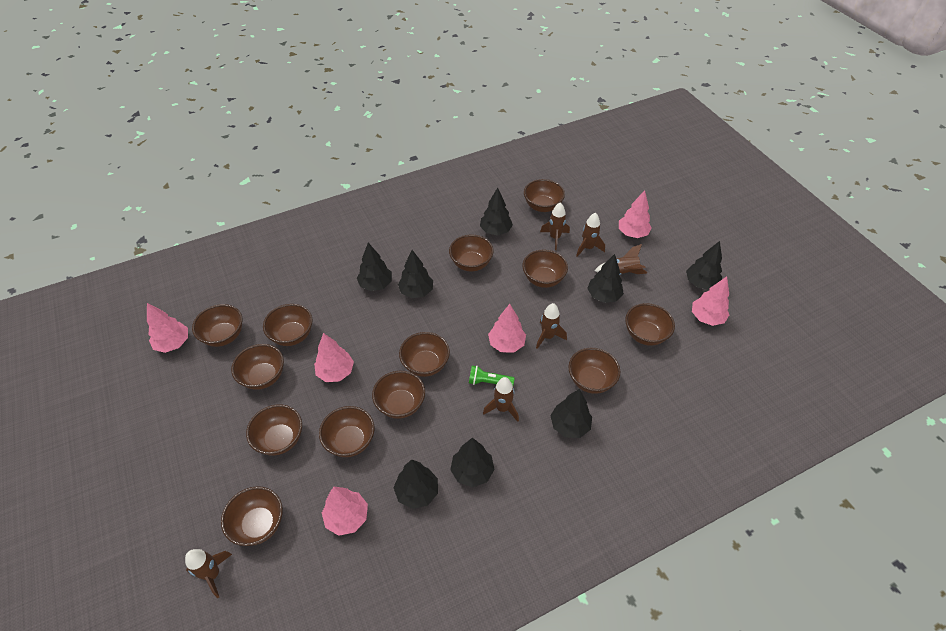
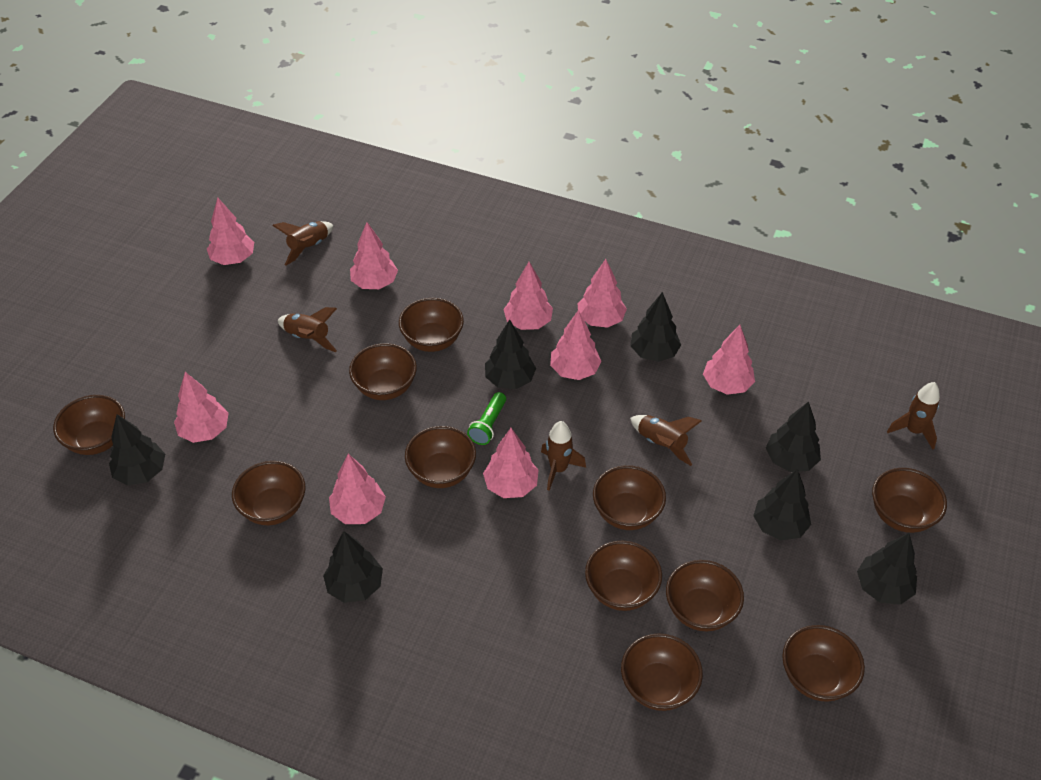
black tree: [357,243,392,291] [393,459,438,509] [398,250,433,298] [450,438,495,487] [480,188,513,236] [550,389,592,438] [587,254,624,303] [686,241,722,290] = 8 -> [109,414,165,486] [323,531,383,603] [485,319,536,389] [631,292,681,362] [753,469,811,541] [766,401,821,472] [857,533,917,605] = 7
brown bowl: [192,304,242,347] [221,486,283,546] [231,344,284,390] [246,404,302,456] [263,304,313,346] [319,406,375,457] [372,371,425,419] [399,332,450,377] [449,235,494,271] [522,249,568,288] [524,179,565,212] [568,348,620,394] [625,303,675,346] = 13 -> [53,395,125,455] [232,461,305,525] [349,343,417,400] [399,298,464,352] [405,426,476,488] [585,541,662,611] [593,465,666,530] [621,633,703,711] [666,560,744,631] [782,625,865,701] [872,468,947,533] = 11
brown rocket: [185,549,232,598] [483,377,519,422] [536,303,567,349] [540,202,570,250] [576,213,605,257] [594,244,647,275] = 6 -> [272,221,333,265] [278,307,337,352] [541,421,586,491] [630,415,702,466] [887,382,940,449] = 5
pink tree: [147,303,188,353] [314,333,354,382] [322,487,368,536] [488,304,526,353] [619,190,652,238] [692,277,729,326] = 6 -> [174,372,228,443] [207,198,254,265] [329,454,386,524] [350,222,398,289] [483,428,538,498] [503,262,553,330] [550,310,602,380] [577,259,627,328] [703,325,755,395] = 9

